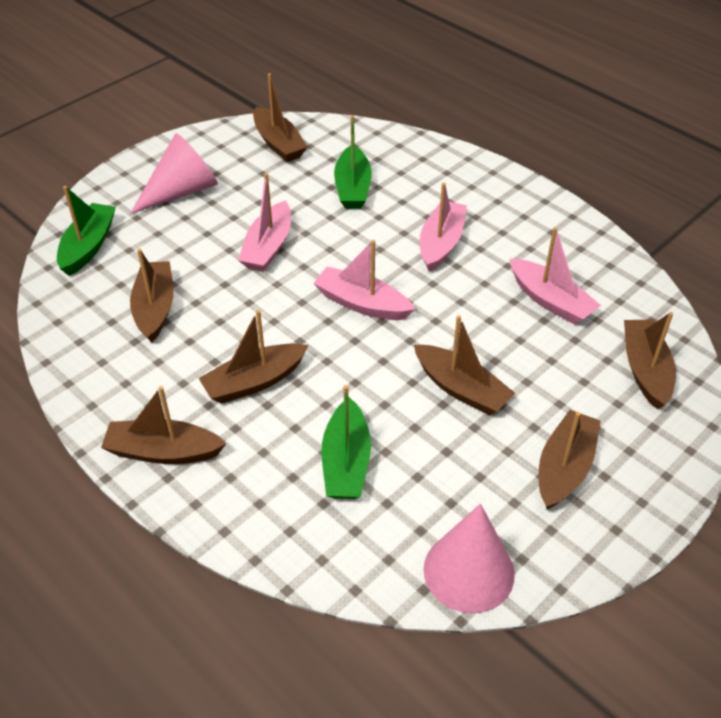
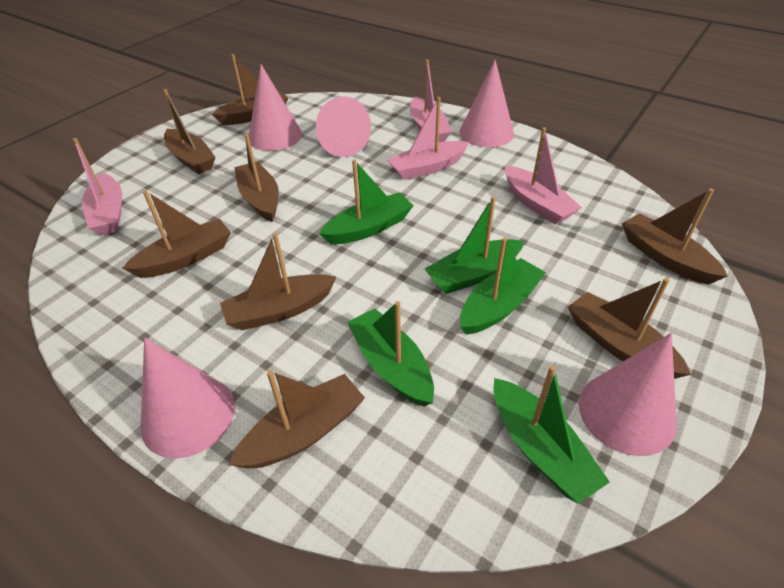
brown boat: [101,386,227,464] [130,248,174,343] [198,310,309,404] [253,73,307,162] [414,315,515,415] [539,410,601,510] [624,312,676,409] = 7 -> [122,190,231,278] [163,89,216,174] [212,54,288,125] [220,233,336,330] [228,370,365,469] [234,134,279,222] [568,278,691,379] [622,189,728,285] = 8
green boat: [57,186,116,276] [322,385,371,499] [334,115,372,209] = 3 -> [319,160,414,244] [347,301,434,406] [425,197,524,294] [460,238,546,335] [493,365,610,504] = 5
pink cone: [130,133,218,214] [424,504,515,614] = 2 -> [141,338,235,458] [249,64,302,151] [316,97,371,157] [459,60,514,147] [579,333,677,456] = 5

